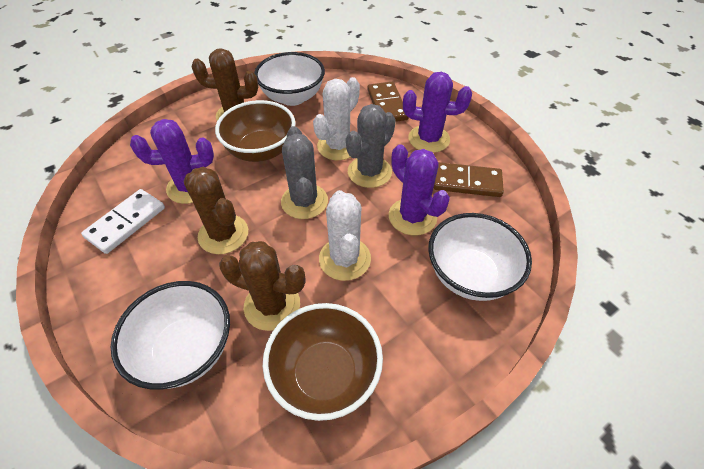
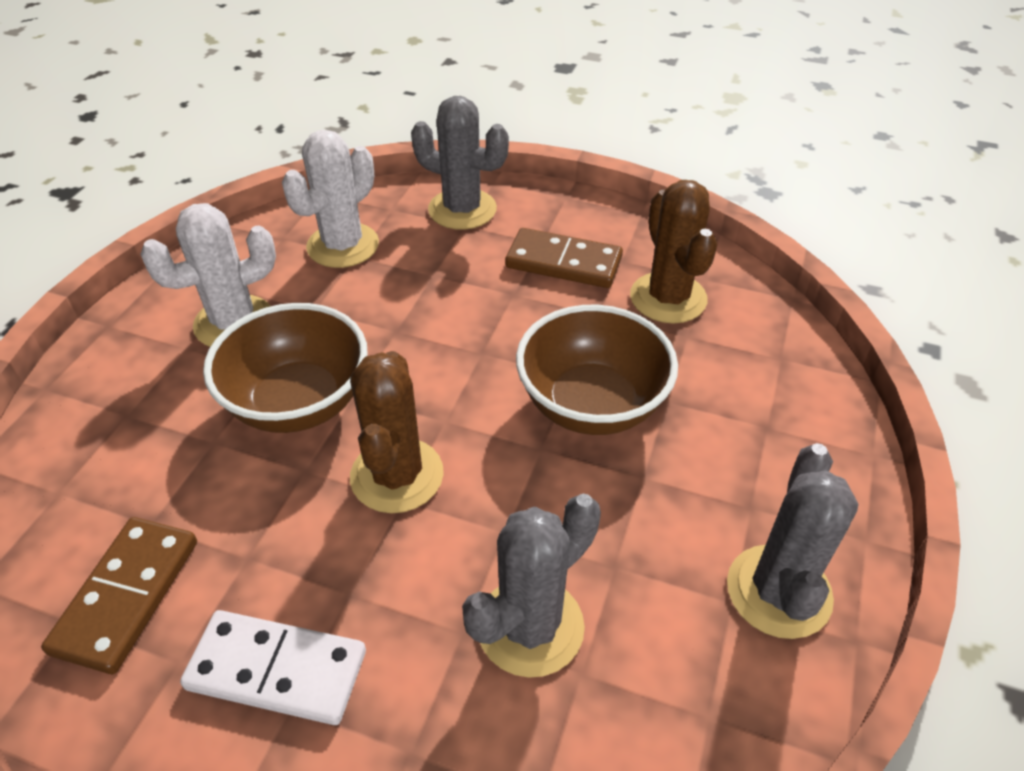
brown cactus: [183,167,248,254] [192,48,258,121] [219,241,305,331] = 3 -> [350,351,444,513] [630,180,717,324] = 2
grey cactus: [281,126,328,219] [346,104,396,188] = 2 -> [411,96,509,230] [462,494,601,678] [727,443,858,639] = 3
purple cactus: [130,119,214,204] [389,144,450,236] [403,72,472,153] = 3 -> none = 0
white bowl: [111,281,230,390] [254,52,325,106] [428,213,532,301] = 3 -> none = 0

